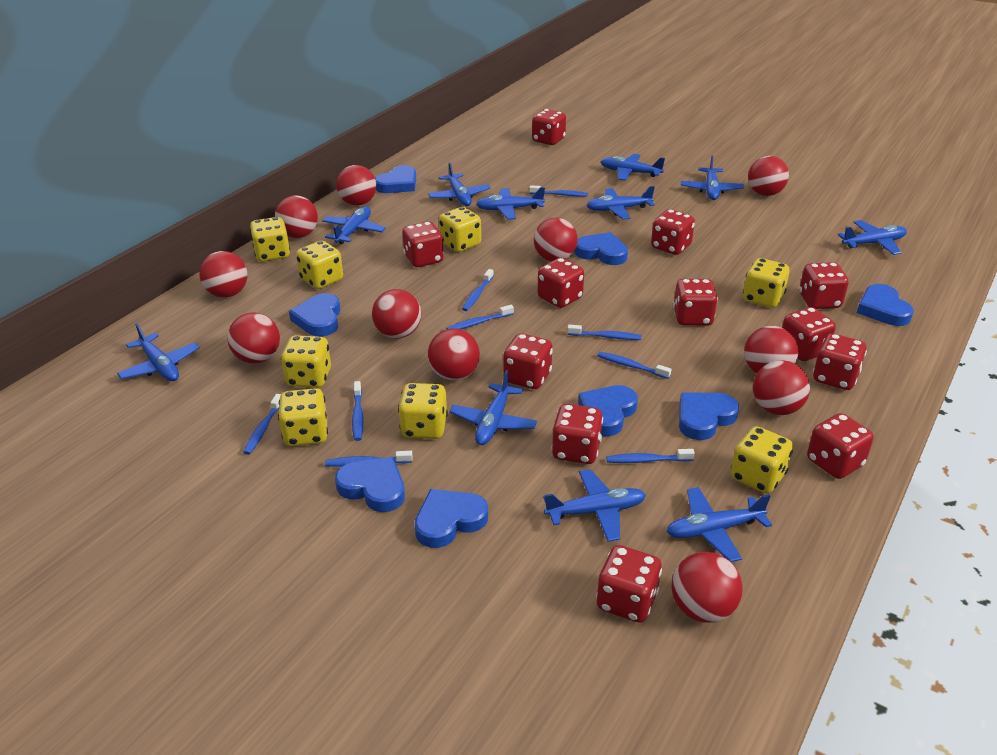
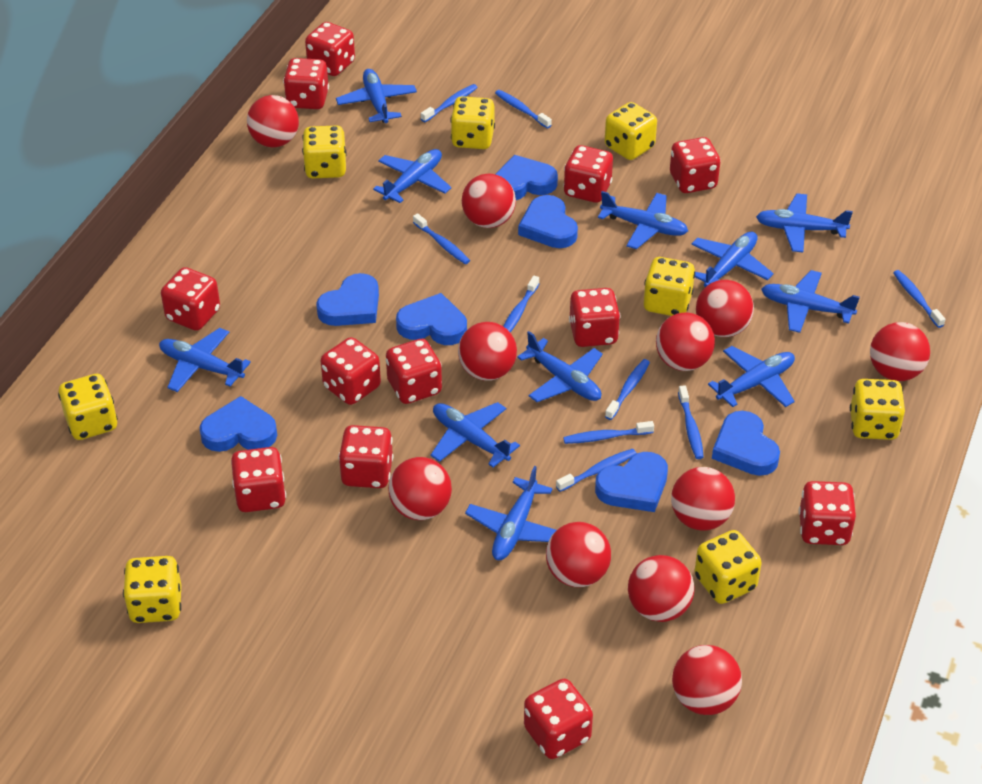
blue heart: [289,293,341,337] [335,457,405,512] [375,165,416,193] [415,489,488,548] [574,232,628,265] [578,385,638,436] [679,392,739,440] [857,284,914,326] = 8 -> [199,396,277,452] [316,273,379,326] [396,293,467,345] [495,155,558,200] [518,195,578,248] [595,452,668,512] [712,411,780,476] = 7

